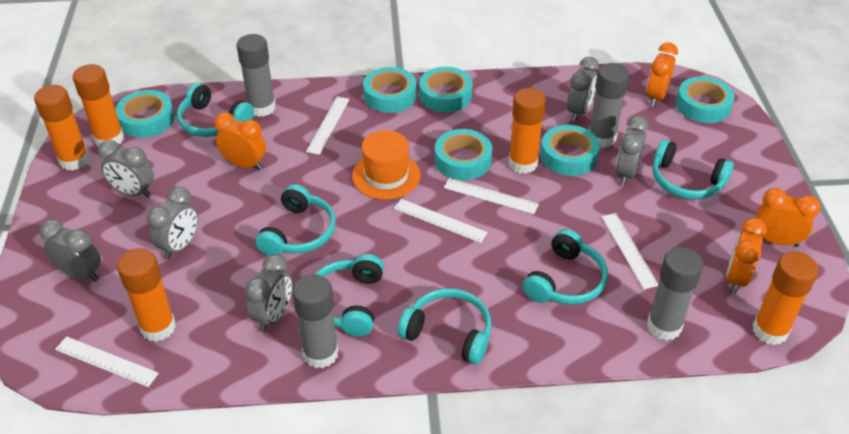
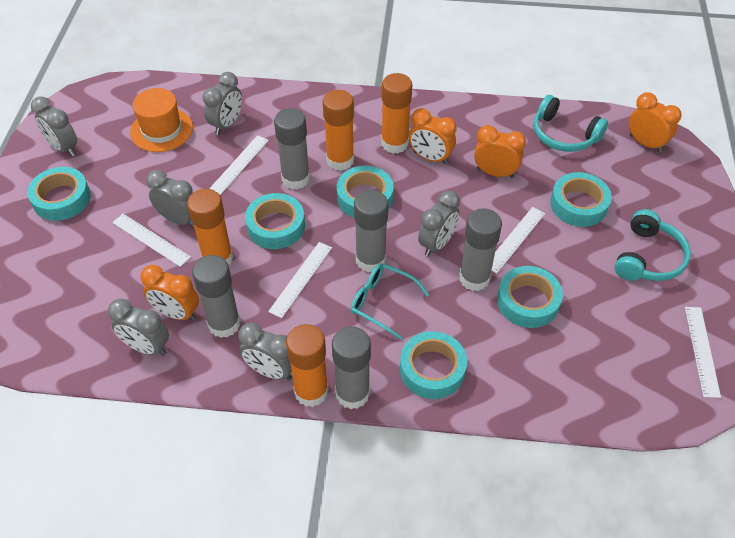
grey glue stick: [237,34,276,117] [292,274,338,368] [589,63,629,147] [647,247,703,340] = 4 -> [192,255,240,338] [274,108,310,189] [332,326,371,409] [354,190,388,272] [459,208,502,291] = 5
orange glue stick: [34,85,90,171] [73,64,124,146] [117,248,176,341] [509,88,546,174] [752,252,818,345] = 5 -> [187,189,233,265] [286,324,328,407] [323,90,354,171] [381,73,412,154] = 4
turquoise glasses: none = 0 -> [350,263,429,340] = 1
turquoise headphones: [177,83,254,137] [255,184,336,256] [315,254,384,336] [398,288,491,364] [523,229,608,305] [652,139,734,200] = 6 -> [533,95,608,152] [615,209,691,281] = 2

